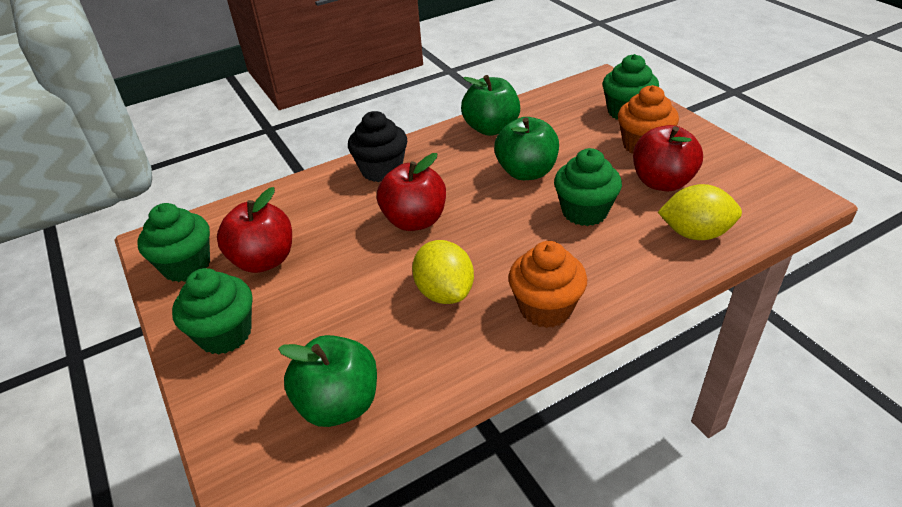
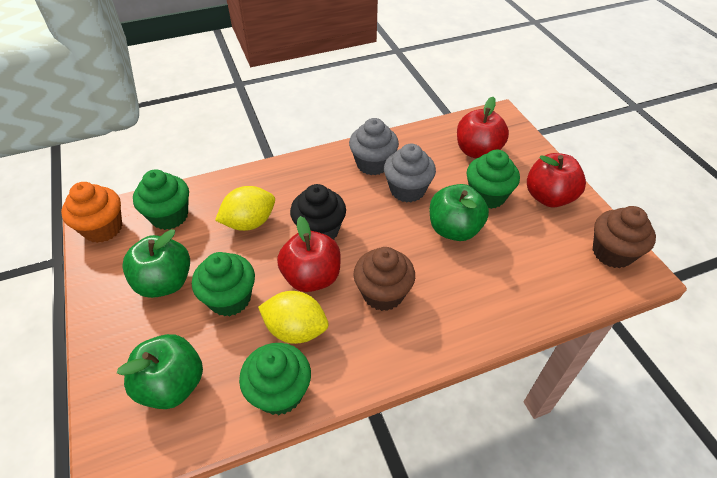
brown cupcake: none = 0 -> [353,247,415,311] [593,206,656,268] = 2
grey cupcake: none = 0 -> [349,118,399,175] [384,144,436,202] = 2
orange cupcake: [508,241,587,328] [618,85,679,153] = 2 -> [61,182,122,243] = 1

